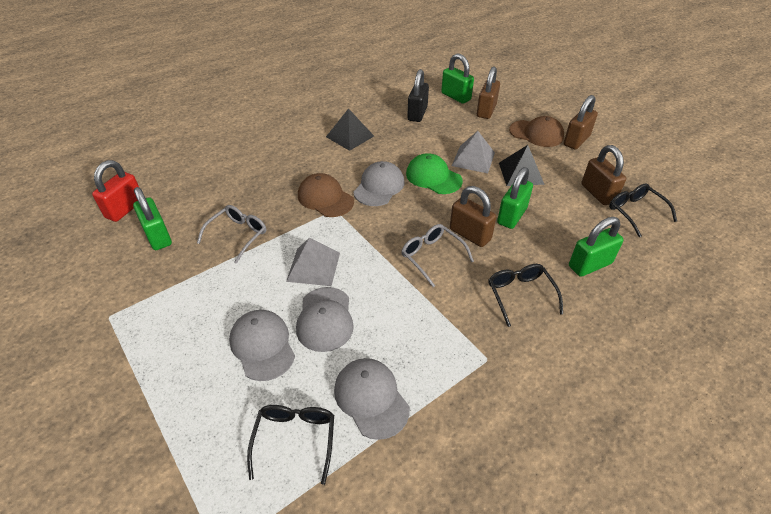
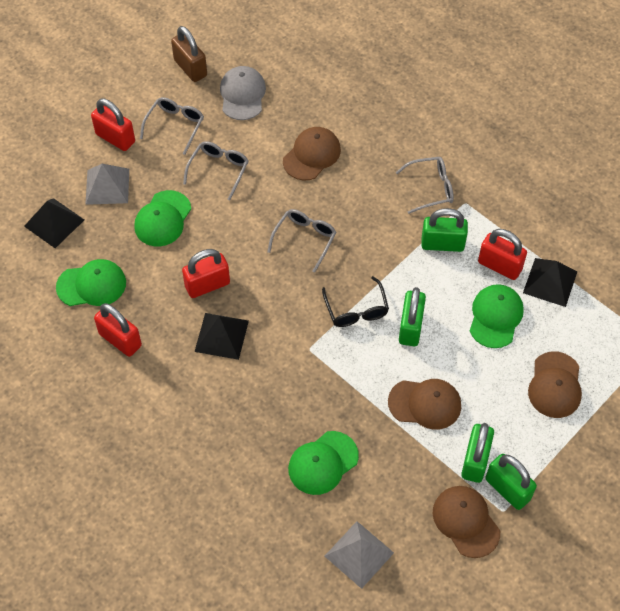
black glasses: [247,405,334,485] [489,264,563,327] [609,184,677,237] = 3 -> [322,276,389,327] = 1
black padlock: [407,69,429,122] = 1 -> none = 0
black pyramid: [326,108,374,151] [499,145,545,186] = 2 -> [24,198,84,248] [194,313,249,360] [523,258,577,307] = 3
brown cap: [298,173,354,217] [509,116,564,147] = 2 -> [283,127,341,180] [388,379,461,430] [433,486,500,558] [528,351,582,418] = 4
brown padlock: [450,186,496,247] [477,66,500,119] [564,95,598,149] [582,145,626,205] = 4 -> [171,26,207,82] = 1
green cap: [406,153,463,194] = 1 -> [56,259,126,306] [134,190,191,247] [288,431,359,495] [470,284,524,348] = 4
grey cap: [229,310,295,381] [296,287,354,352] [334,358,410,440] [353,161,405,206] = 4 -> [220,66,266,120] = 1
grey glasses: [197,205,266,264] [401,224,474,287] = 2 -> [140,97,204,155] [183,141,249,200] [267,209,336,273] [395,157,454,214] = 4
red padlock: [92,160,139,222] = 1 -> [91,99,135,151] [94,303,142,357] [182,249,230,298] [478,229,527,280] = 4

